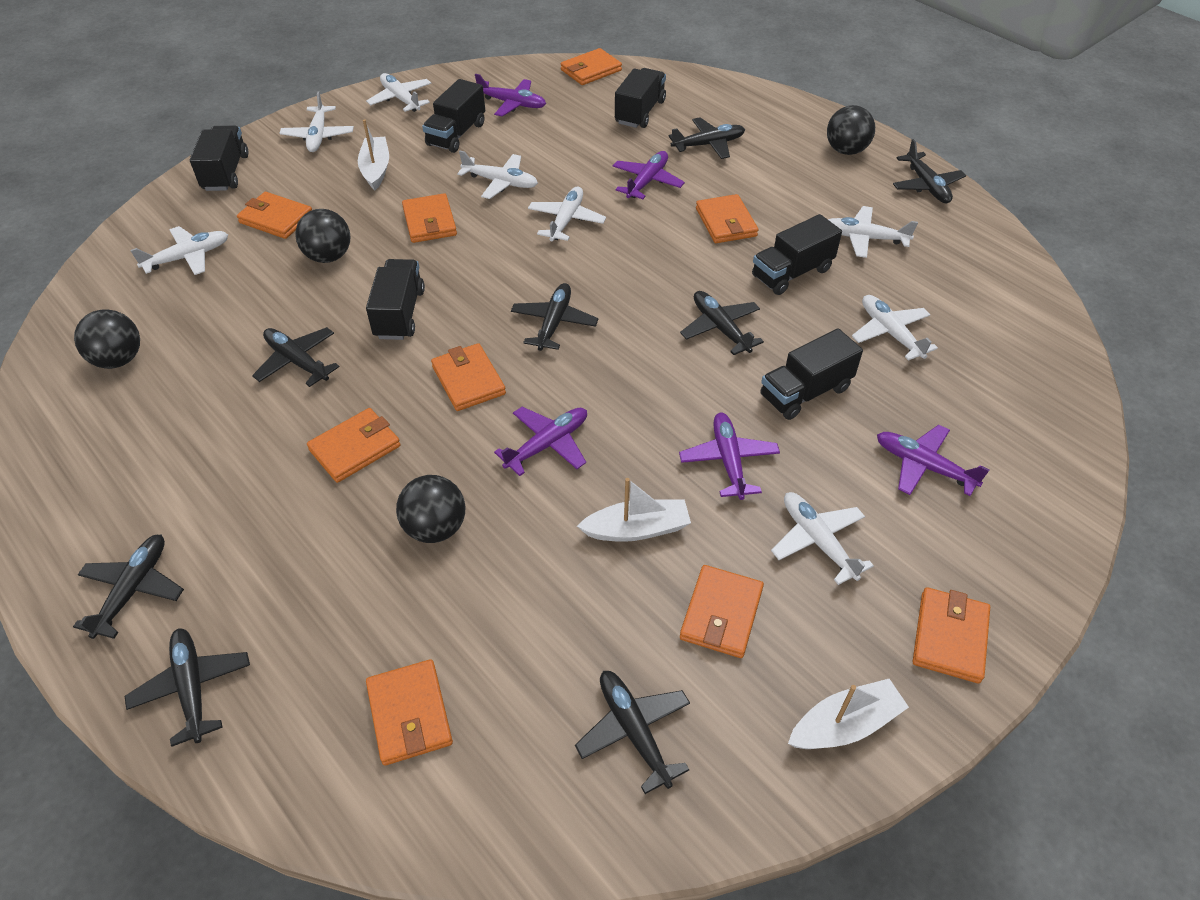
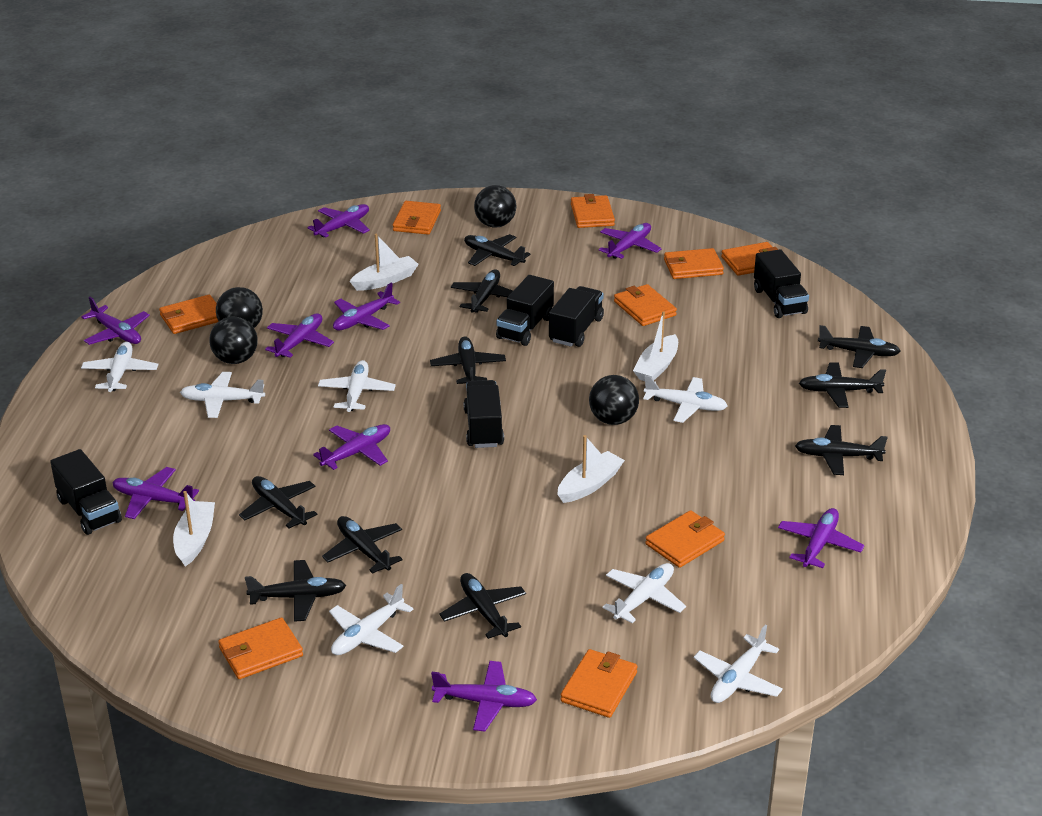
black plane: [73,535,184,639] [125,628,250,747] [252,327,340,387] [511,283,599,351] [575,671,690,794] [669,117,745,159] [680,291,764,355] [893,139,966,203] = 8 -> [239,476,317,529] [245,560,346,622] [322,516,402,574] [430,336,506,384] [439,573,526,639] [451,269,513,313] [464,234,531,266] [795,425,888,475] [799,362,886,408] [818,325,901,368] = 10
black truck: [190,125,248,191] [366,259,425,340] [422,79,485,153] [615,68,666,128] [752,214,842,295] [760,328,863,420] = 6 -> [50,449,122,535] [464,380,504,448] [496,275,554,346] [549,286,604,347] [754,249,809,318] = 5
purple plane: [475,74,546,117] [494,407,587,476] [613,151,685,199] [679,413,780,500] [877,425,990,496] = 5 -> [81,297,150,345] [112,467,199,519] [265,313,334,358] [307,204,370,237] [313,424,390,470] [333,283,400,331] [431,661,537,732] [599,223,662,259] [778,508,864,568] = 9
white boat: [358,119,389,190] [577,478,691,542] [788,679,909,749] = 3 -> [173,491,215,566] [349,234,419,291] [557,435,625,503] [633,311,678,381] = 4
white plane: [130,226,228,275] [279,92,354,152] [366,73,431,112] [457,151,538,199] [528,186,606,241] [771,492,874,585] [828,206,918,258] [852,295,938,361] = 8 -> [81,342,158,392] [180,372,265,418] [318,360,396,412] [329,584,413,655] [603,563,686,623] [643,375,727,423] [694,625,783,703] = 7

